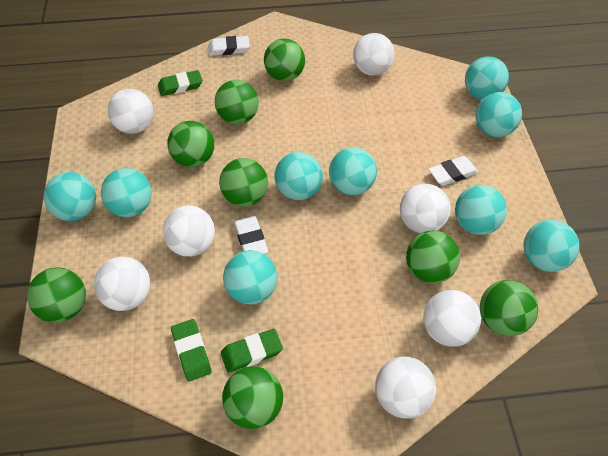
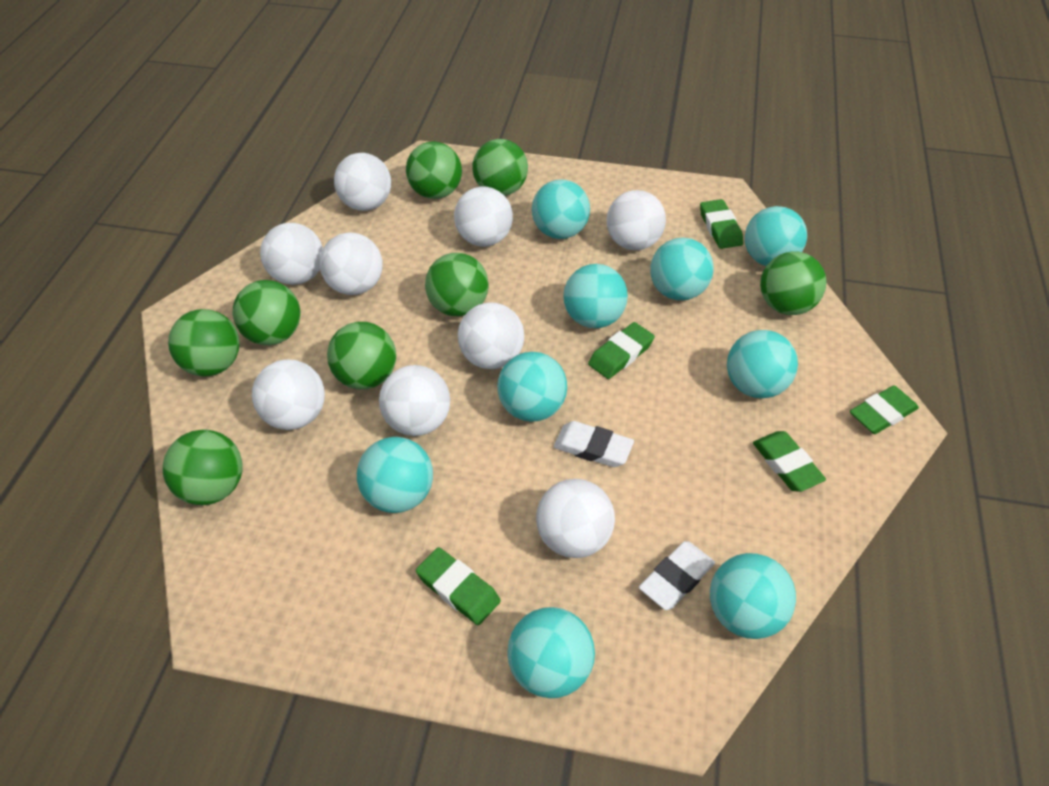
green eraser: [158,70,203,96] [171,319,212,381] [221,329,283,373] = 3 -> [416,547,501,625] [588,322,655,379] [700,199,743,249] [753,431,826,492] [850,385,919,434] = 5
white ball: [94,257,150,311] [108,89,154,134] [163,205,215,257] [353,33,394,76] [375,357,436,419] [400,184,451,233] [423,290,481,347] = 7 -> [252,359,325,430] [260,223,323,285] [319,232,383,295] [334,153,391,211] [379,365,450,436] [454,187,513,246] [458,302,524,369] [536,479,615,558] [606,190,666,250] = 9
white eraser: [208,36,250,56] [234,216,268,254] [429,156,478,186] = 3 -> [554,421,634,467] [639,541,715,610] = 2

